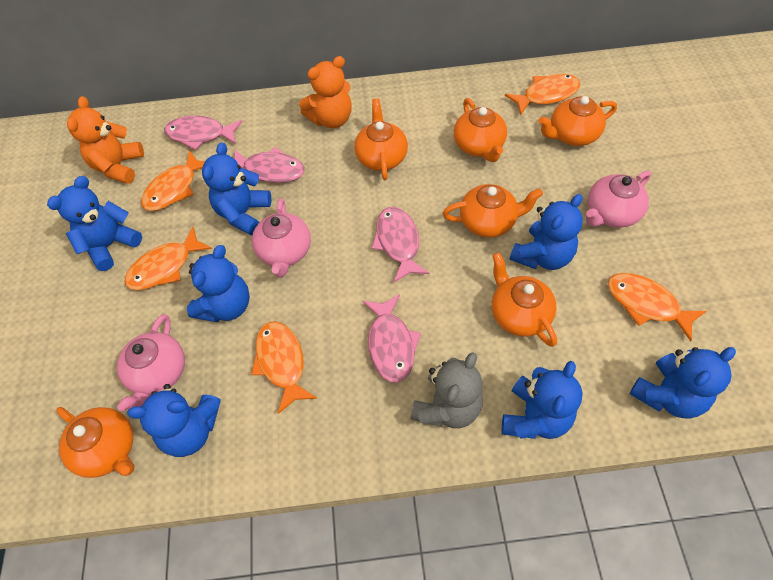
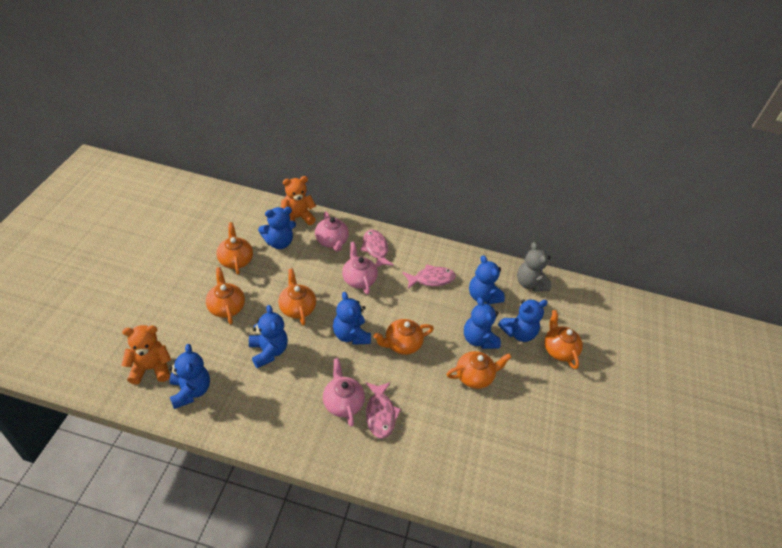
orange fish: [124,226,212,290] [141,150,205,211] [251,321,317,414] [505,74,580,116] [607,273,706,341] = 5 -> none = 0
pink fish: [164,116,242,150] [234,147,305,183] [363,294,421,383] [371,207,430,282] = 4 -> [360,230,394,267] [366,382,401,439] [402,264,456,289] = 3

